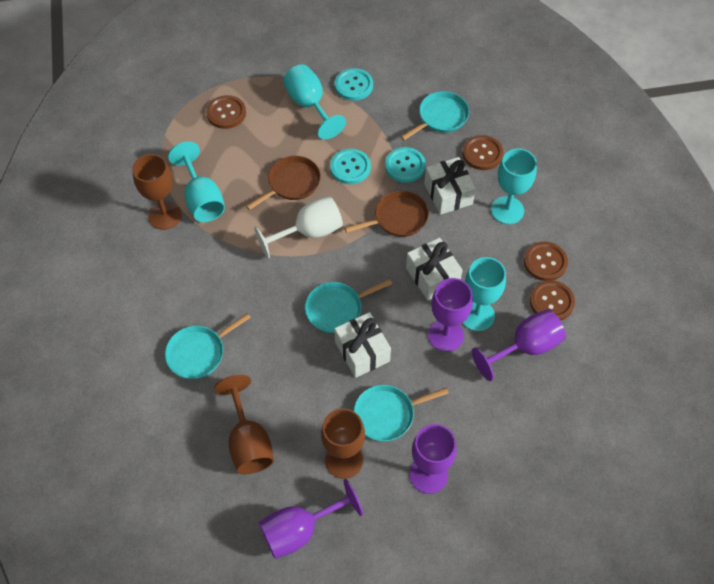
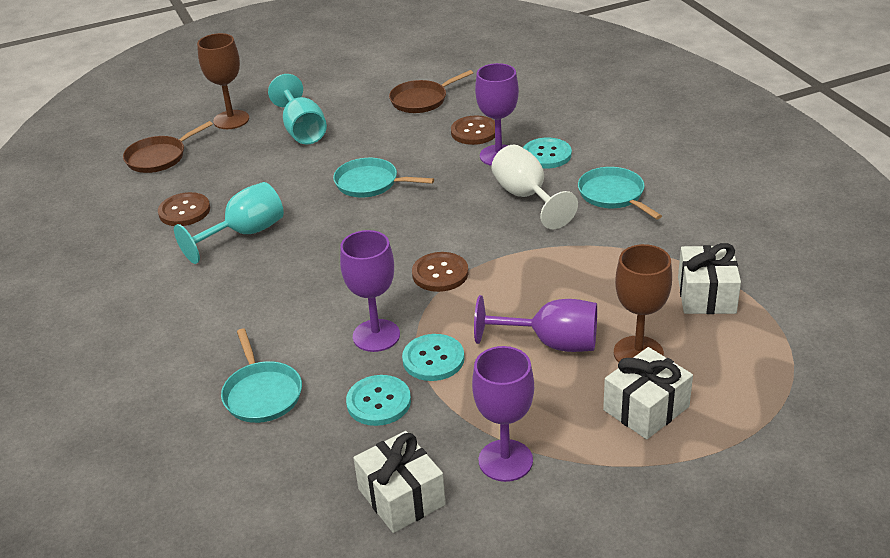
brown button: [206,95,246,129] [462,135,503,170] [524,242,568,281] [530,280,575,321] = 4 -> [158,192,210,226] [412,252,468,292] [451,115,495,145] = 3
brown goblet: [132,154,182,230] [214,375,274,474] [321,408,365,479] = 3 -> [197,33,249,129] [614,244,672,363] = 2
turquoise goblet: [168,141,225,222] [283,64,346,140] [462,257,506,331] [491,149,537,224] = 4 -> [174,182,284,264] [268,74,327,144] = 2
turquoise pan: [165,313,251,379] [305,279,392,333] [354,385,449,442] [401,91,469,140] = 4 -> [221,329,302,423] [333,158,434,197] [578,167,662,219] = 3

